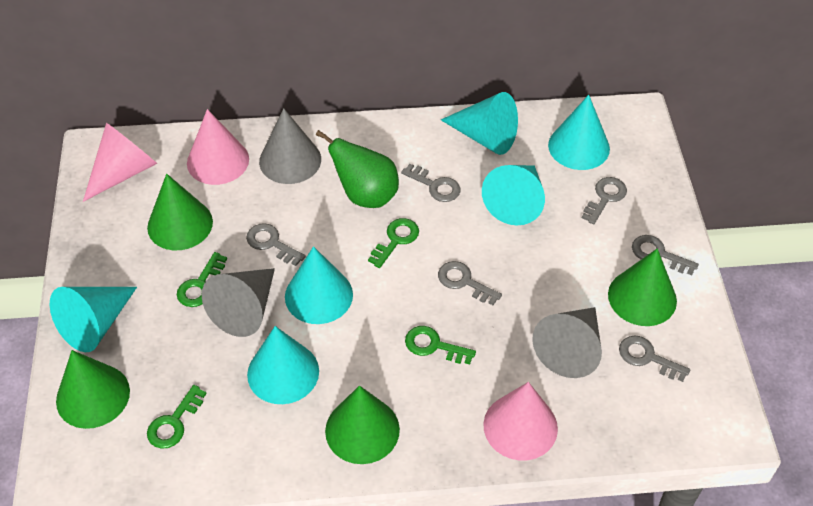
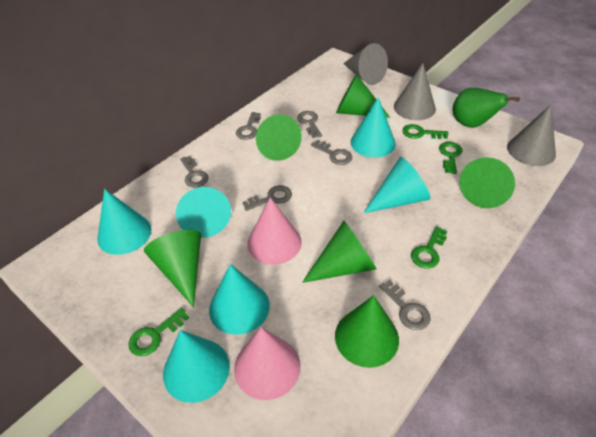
green cone: [56,350,130,429] [147,174,213,250] [325,385,400,464] [608,248,677,326] = 4 -> [144,230,201,307] [256,114,302,161] [302,221,377,283] [335,295,399,368] [336,74,391,118] [460,157,515,208] = 6
pink cone: [83,123,157,202] [187,109,249,185] [483,382,558,460] = 3 -> [234,327,301,400] [247,198,302,265] = 2

